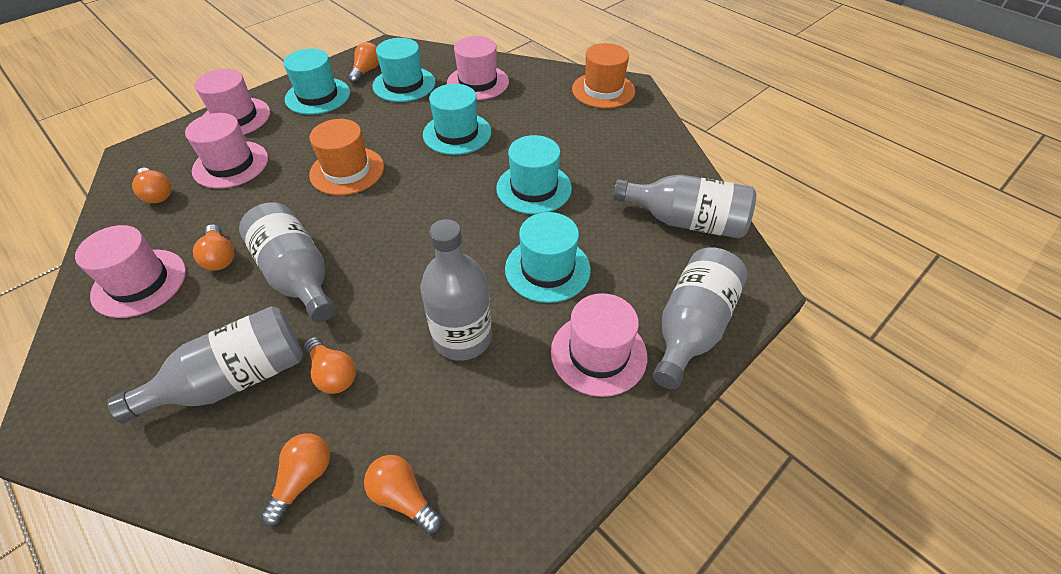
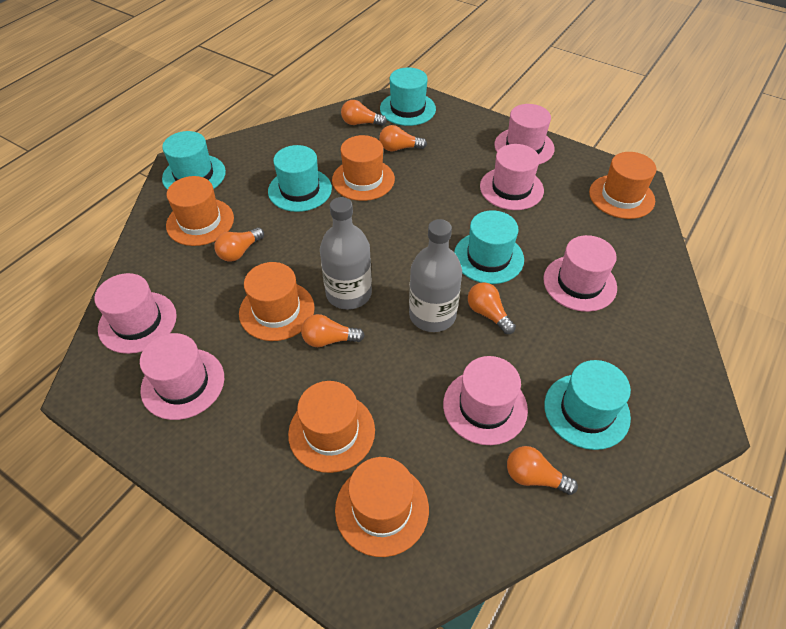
grey bottle: [107,306,303,424] [239,202,335,323] [420,219,492,361] [613,174,756,239] [653,247,748,389] = 5 -> [320,197,372,310] [409,219,462,332] = 2
orange hat: [309,119,384,195] [572,43,635,108] = 2 -> [166,176,234,246] [239,262,315,341] [288,381,375,473] [332,135,395,201] [335,457,429,557] [589,152,657,219] = 6
pink hat: [75,225,186,318] [185,113,268,189] [195,69,270,135] [447,36,509,100] [551,293,647,397] = 5 -> [94,273,177,354] [140,333,224,420] [443,356,528,445] [480,144,544,210] [494,104,555,164] [543,235,617,312] = 6

